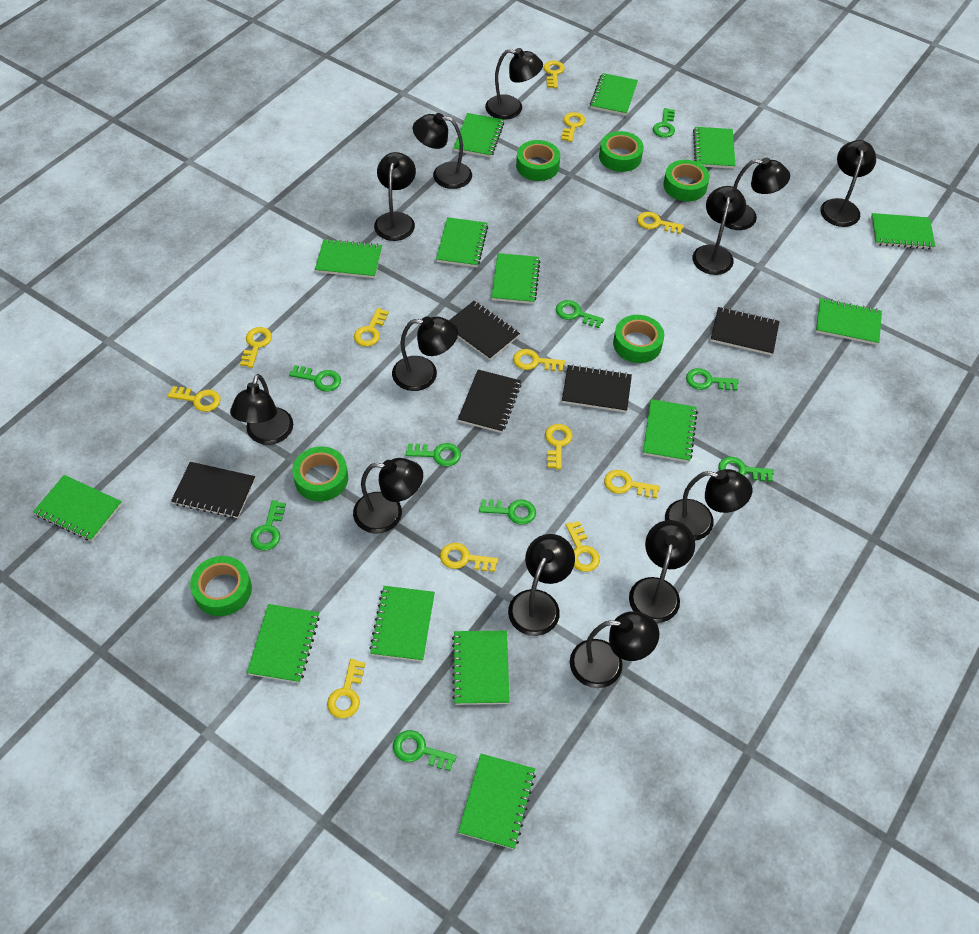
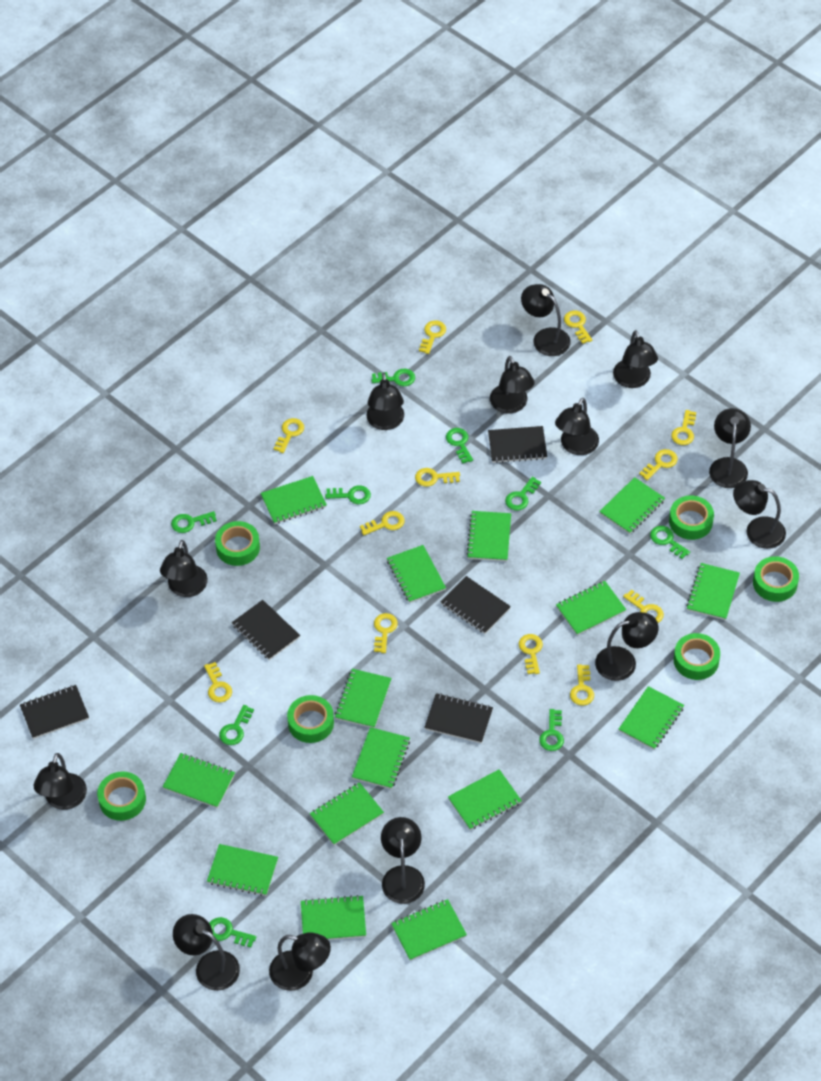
green notebook: [33,475,122,541] [247,604,320,683] [315,239,382,278] [369,586,435,662] [436,217,488,267] [452,631,510,705] [454,113,504,158] [458,754,536,849] [491,253,540,304] [590,73,638,116] [643,399,698,462] [693,127,736,169] [816,298,882,345] [871,213,935,249] = 14 -> [163,753,235,808] [207,844,278,896] [261,476,327,524] [301,895,366,940] [310,782,384,845] [335,669,392,728] [352,727,410,789] [387,545,446,603] [391,899,467,961] [448,769,522,830] [466,511,511,561] [556,581,626,635] [599,477,665,534] [619,686,684,750] [686,563,740,620] = 15

